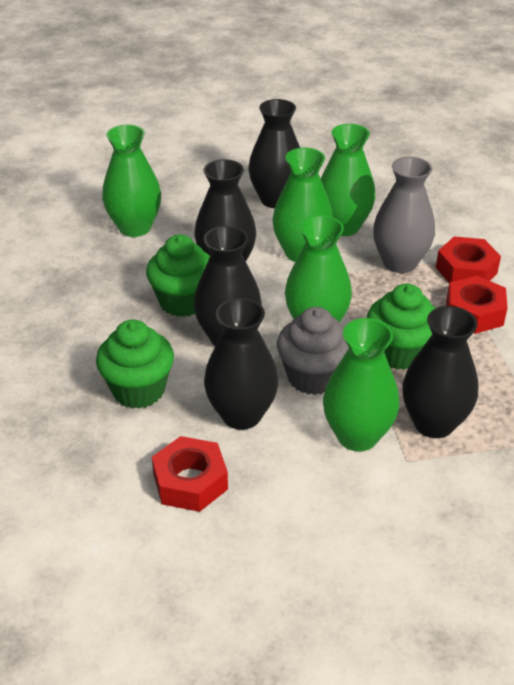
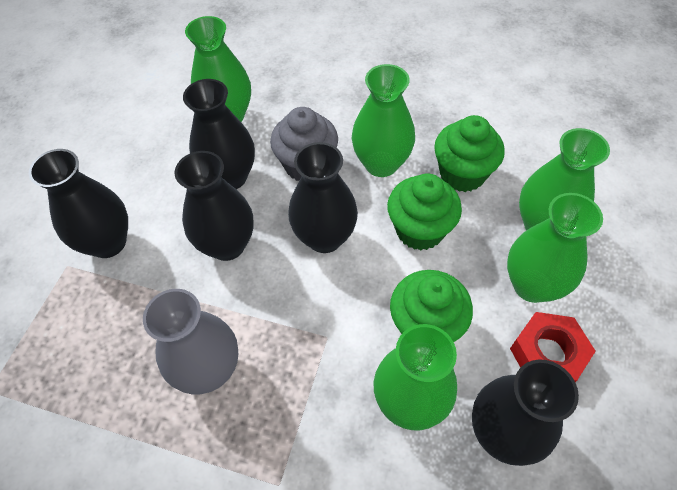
red nut: [152,436,228,512] [436,236,501,283] [446,276,508,334] = 3 -> [510,312,596,382] = 1

